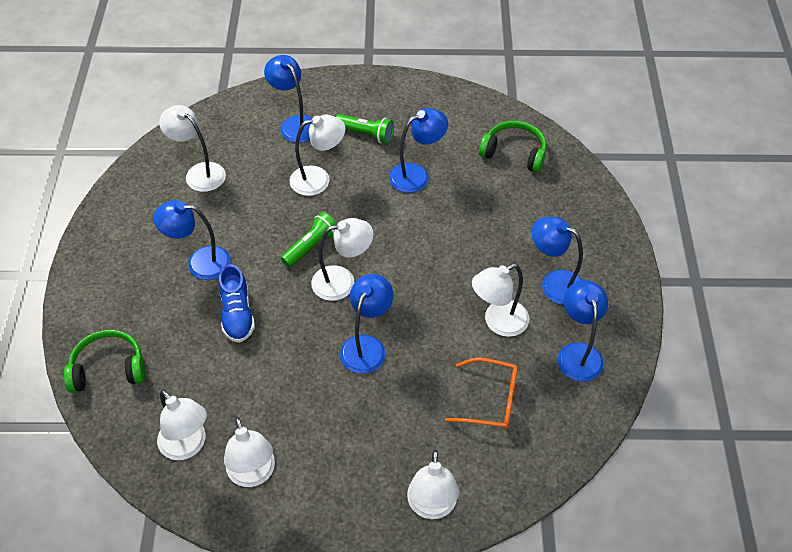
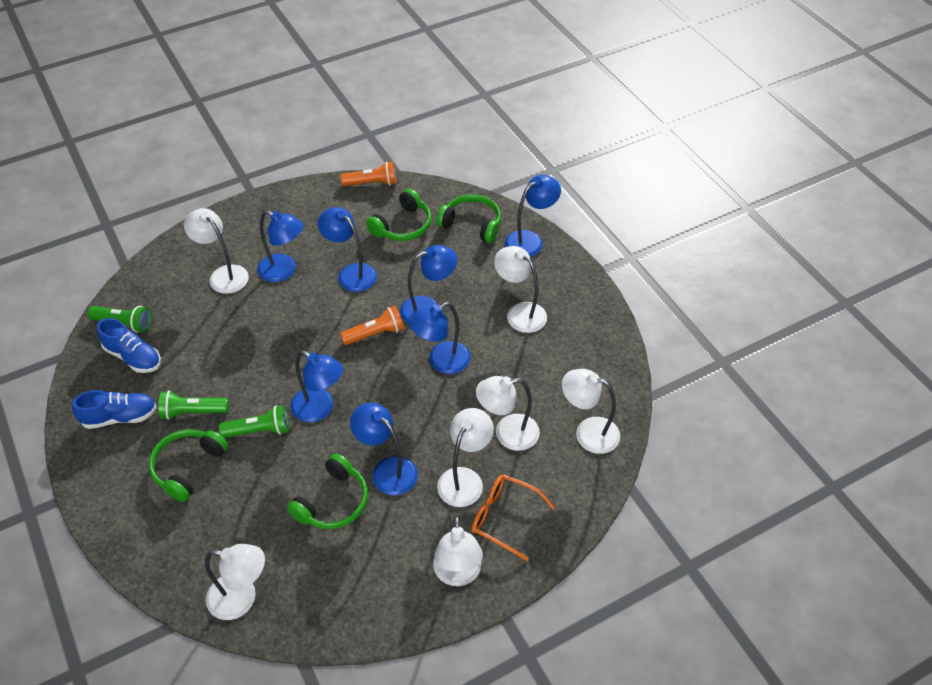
blue lamp: [153,200,231,280] [264,55,312,143] [340,274,393,374] [389,108,448,193] [532,217,583,305] [558,280,608,382] = 6 -> [257,210,304,282] [291,350,343,423] [318,207,377,292] [350,403,418,496] [400,245,457,324] [409,302,471,374] [505,175,561,257] = 7
blue shoe: [218,264,255,343] = 1 -> [72,390,157,429] [97,318,161,373] = 2
green flashlight: [281,212,337,267] [336,114,394,144] = 2 -> [88,306,152,333] [159,391,229,420] [219,405,289,438] = 3
green headphones: [64,330,145,393] [479,121,547,173] = 2 -> [149,429,228,502] [287,453,368,529] [366,189,432,241] [436,194,501,243] = 4
orange flashlight: none = 0 -> [340,162,396,186] [340,306,404,345] = 2

